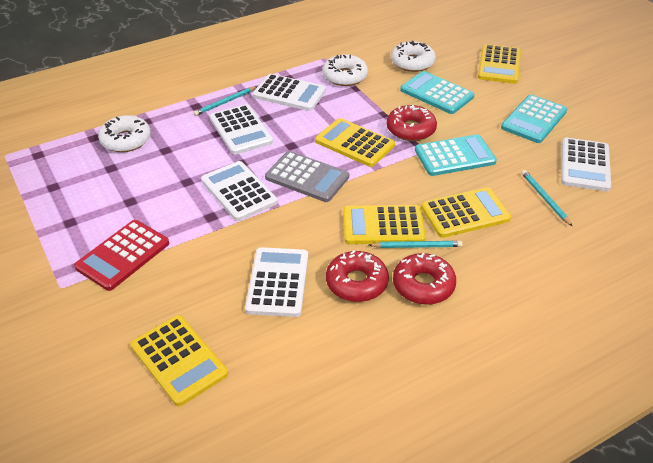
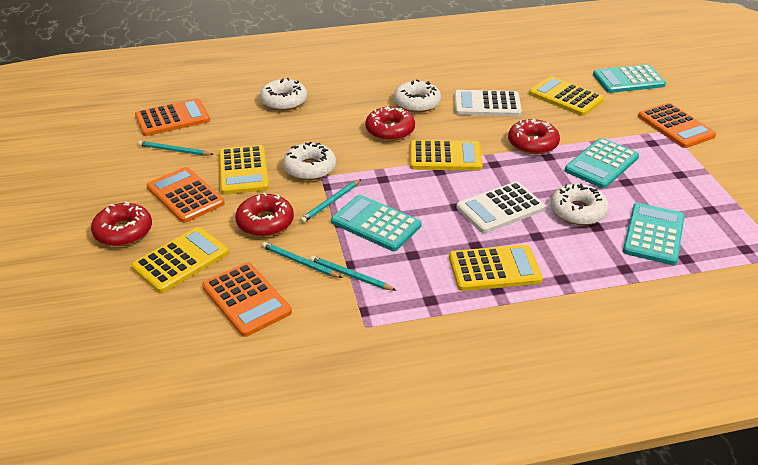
grey calculator: [265,151,349,202] = 1 -> none = 0
orange calculator: none = 0 -> [135,98,210,136] [147,167,225,223] [202,262,292,337] [638,103,716,148] = 4
red calculator: [74,220,169,291] = 1 -> none = 0
red donut: [326,250,389,302] [387,105,437,141] [393,253,456,305] = 3 -> [91,201,152,246] [235,192,294,237] [365,106,415,141] [508,119,560,155] = 4
turquoise calculator: [400,71,474,114] [415,134,497,176] [501,95,567,143] = 3 -> [331,195,421,251] [565,138,639,188] [593,64,666,93] [623,203,685,265] = 4
turquoise pencil: [193,87,257,116] [369,241,463,248] [521,170,573,227] = 3 -> [138,141,214,156] [262,242,343,278] [300,179,361,223] [310,256,397,291] = 4
white calculator: [201,161,278,221] [210,104,273,155] [245,247,308,317] [253,74,326,111] [561,138,611,191] = 5 -> [454,90,522,116] [457,181,545,233] = 2
white donut: [98,115,151,152] [322,54,368,86] [391,41,436,72] = 3 -> [260,78,307,111] [283,142,336,180] [394,79,441,113] [550,184,609,225] = 4

